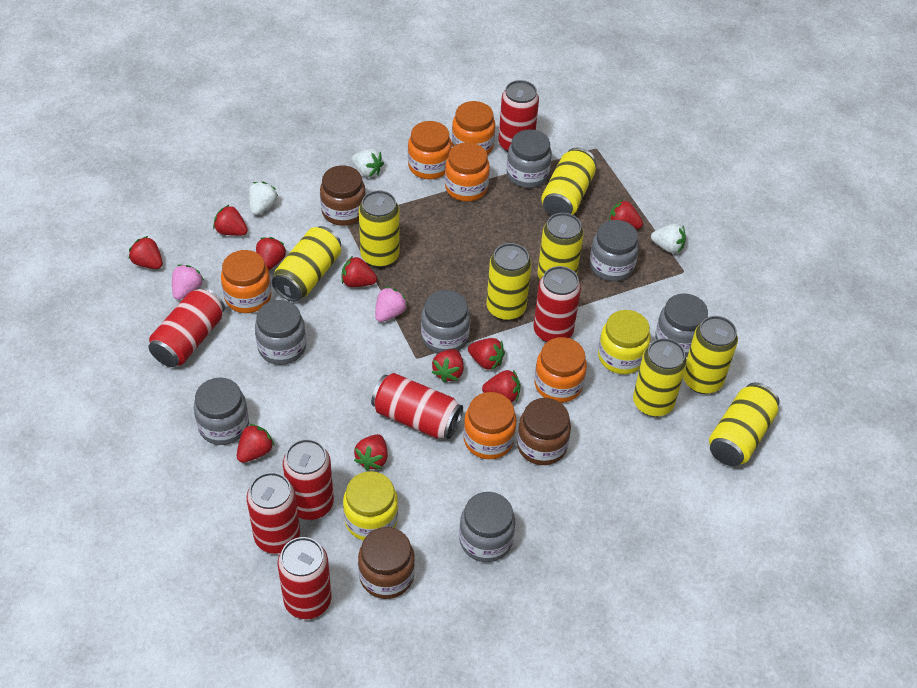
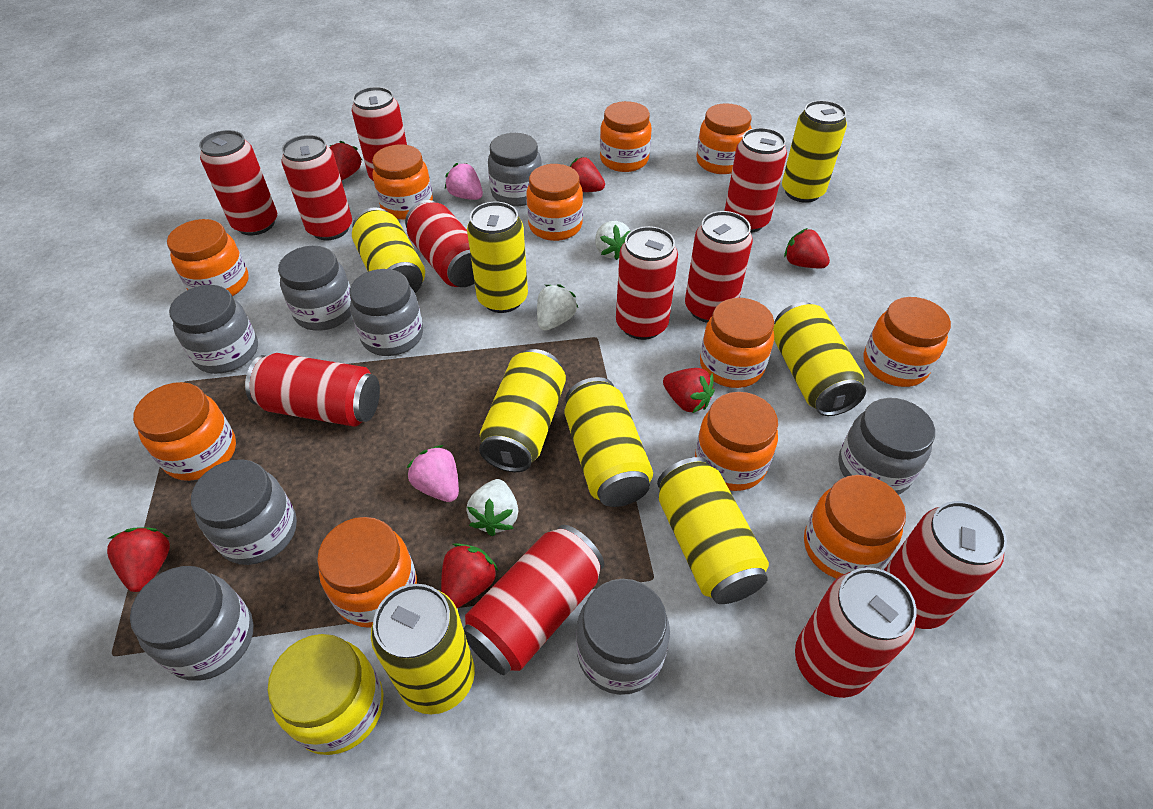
brown jar: [320,165,366,226] [358,527,415,599] [517,398,571,465] = 3 -> none = 0
grey jar: [194,378,249,445] [255,300,306,365] [421,290,470,353] [459,492,515,562] [507,129,552,188] [590,220,639,281] [655,294,708,357] = 7 -> [130,566,254,681] [169,285,258,374] [191,459,297,565] [278,246,352,331] [350,269,423,356] [488,133,542,207] [576,579,670,695] [839,398,935,495] = 8
orange jar: [221,250,272,313] [408,121,452,179] [445,142,490,201] [452,101,495,155] [463,392,517,459] [534,337,587,403] = 6 -> [133,382,236,481] [167,219,249,296] [317,517,417,628] [372,144,433,220] [526,164,583,241] [600,101,652,172] [695,392,778,491] [696,103,752,174] [700,298,774,388] [804,475,906,579] [863,297,951,387] = 11
red can: [149,287,225,367] [247,472,300,554] [278,537,332,619] [283,439,334,520] [371,373,463,439] [498,80,539,152] [533,266,581,342] = 7 -> [199,130,277,235] [245,353,380,426] [282,135,352,240] [352,87,407,181] [405,200,475,287] [463,525,604,675] [616,226,678,340] [685,211,753,323] [724,128,787,233] [795,567,917,698] [884,501,1007,629] = 11
red strawberry: [129,236,163,269] [213,205,248,236] [237,424,275,463] [256,237,286,270] [342,256,377,287] [354,434,388,471] [432,349,464,383] [468,338,505,370] [482,370,521,402] [609,200,643,229] = 10 -> [107,527,170,592] [330,141,362,181] [441,543,498,608] [570,157,605,192] [663,368,715,413] [784,228,830,268] = 6
yellow jar: [343,471,398,541] [598,310,651,374] = 2 -> [267,634,383,755] = 1

